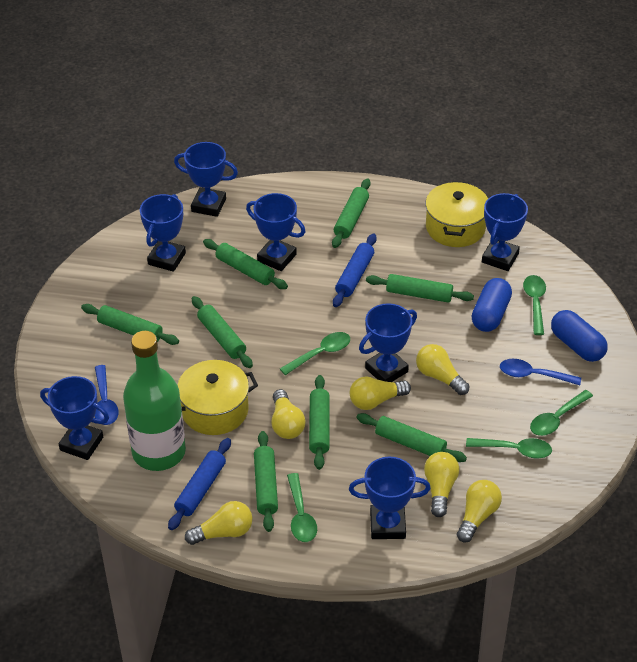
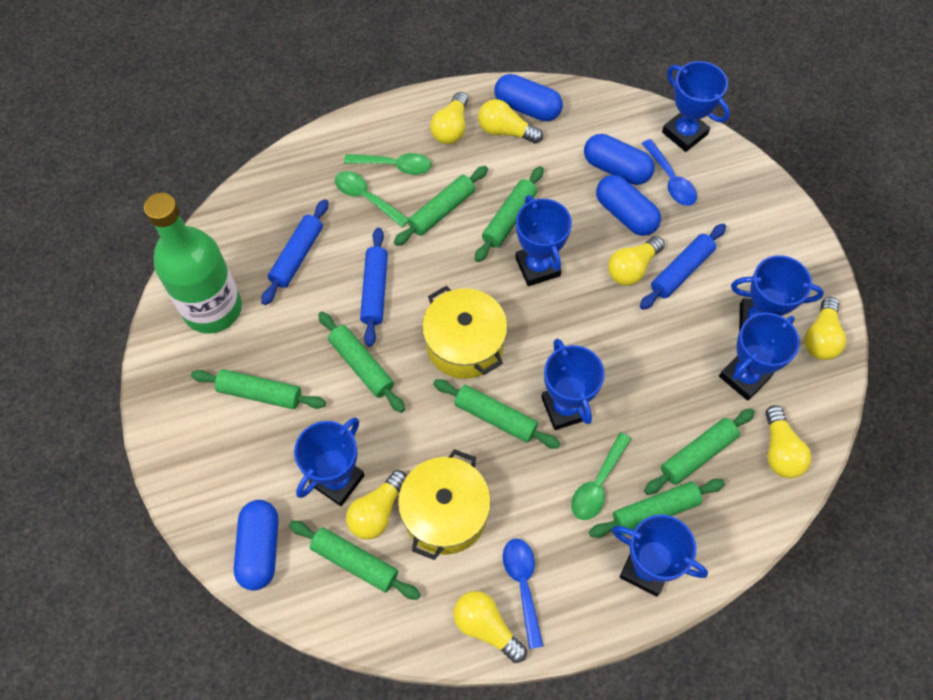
blue capsule: [472,278,512,332] [551,310,608,362] = 2 -> [234,500,278,590] [495,74,563,121] [584,134,654,185] [596,175,661,236] = 4
blue rolling pin: [168,438,231,530] [333,234,377,307] = 2 -> [261,199,328,305] [360,228,388,347] [640,224,726,310] = 3
green spoon: [280,332,350,375] [287,473,317,542] [466,438,552,458] [523,275,546,335] [530,390,593,436] = 5 -> [335,171,409,227] [344,153,431,175] [571,433,631,520] = 3
yellow light bulb: [185,501,252,545] [271,389,306,439] [350,377,411,410] [416,344,469,395] [424,452,459,517] [457,480,502,543] = 6 -> [346,470,407,540] [430,92,468,144] [453,591,527,663] [478,99,543,144] [608,236,665,286] [765,405,811,478] [804,297,846,360] = 7

